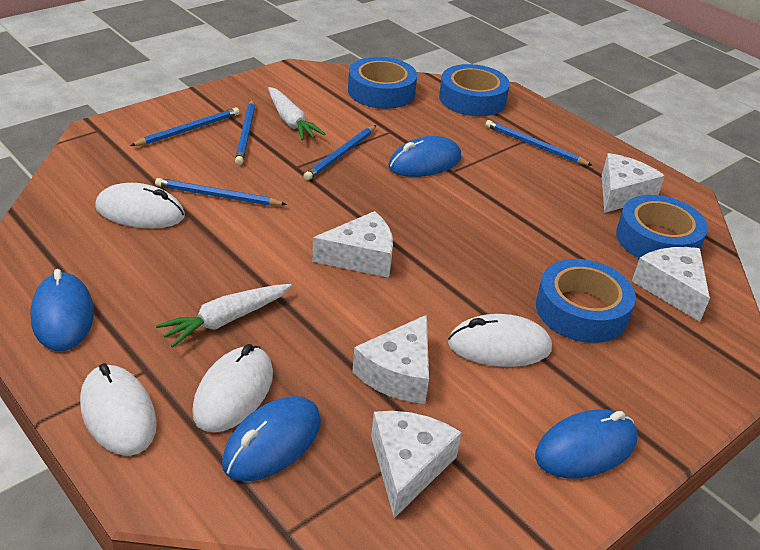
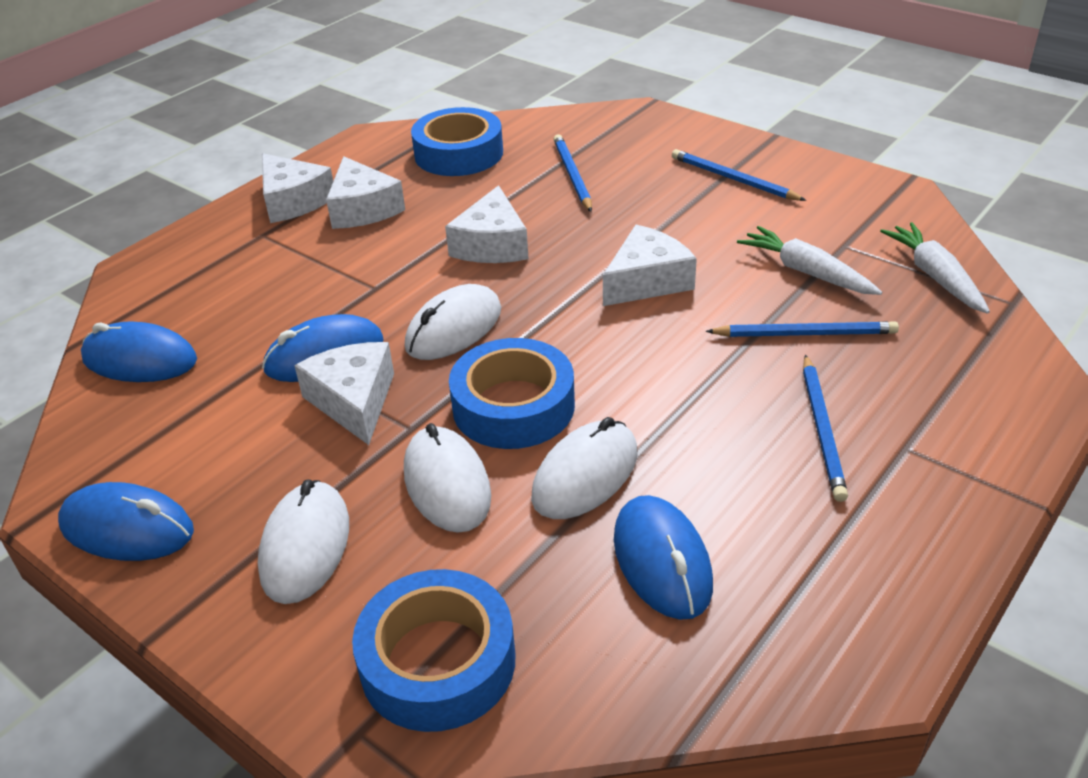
blue pencil: [130,107,240,146] [155,178,287,206] [235,100,255,165] [303,125,376,180] [485,120,593,166] = 5 -> [553,134,592,212] [672,149,806,201] [706,321,899,337] [803,354,848,502] = 4
blue tape: [348,57,417,109] [439,64,510,116] [536,259,636,343] [616,195,708,258] = 4 -> [352,569,515,732] [411,107,503,176] [449,338,575,449] = 3

